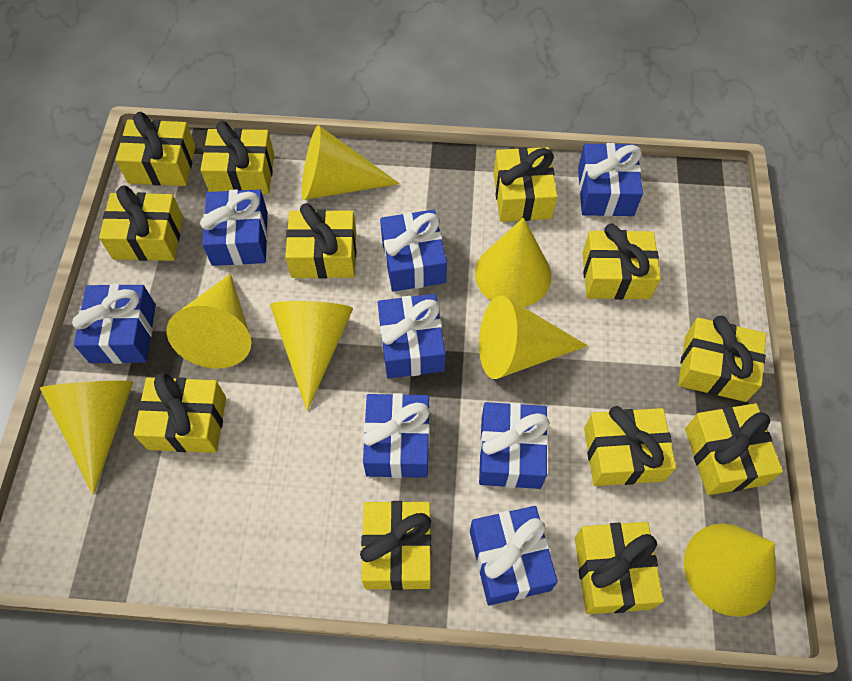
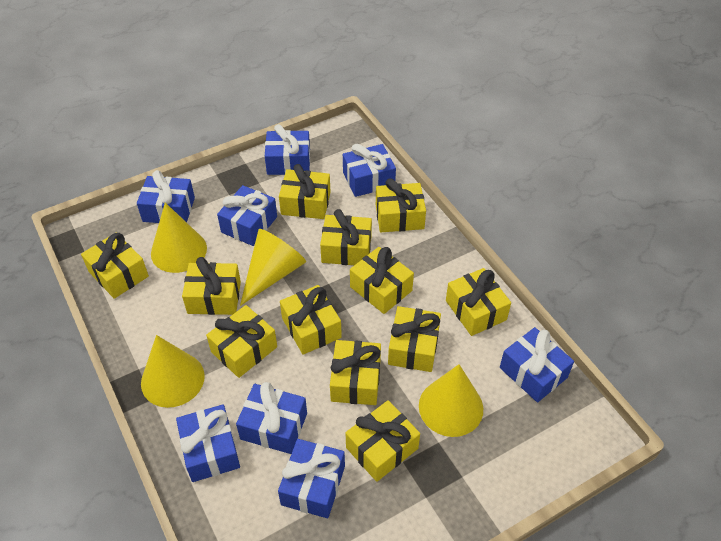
yellow cone: [40,381,133,495] [167,274,251,368] [270,301,353,411] [302,125,400,200] [475,218,551,307] [479,295,588,379] [684,524,776,617] = 7 -> [141,335,205,408] [151,203,207,273] [240,229,306,306] [419,364,483,437] = 4

